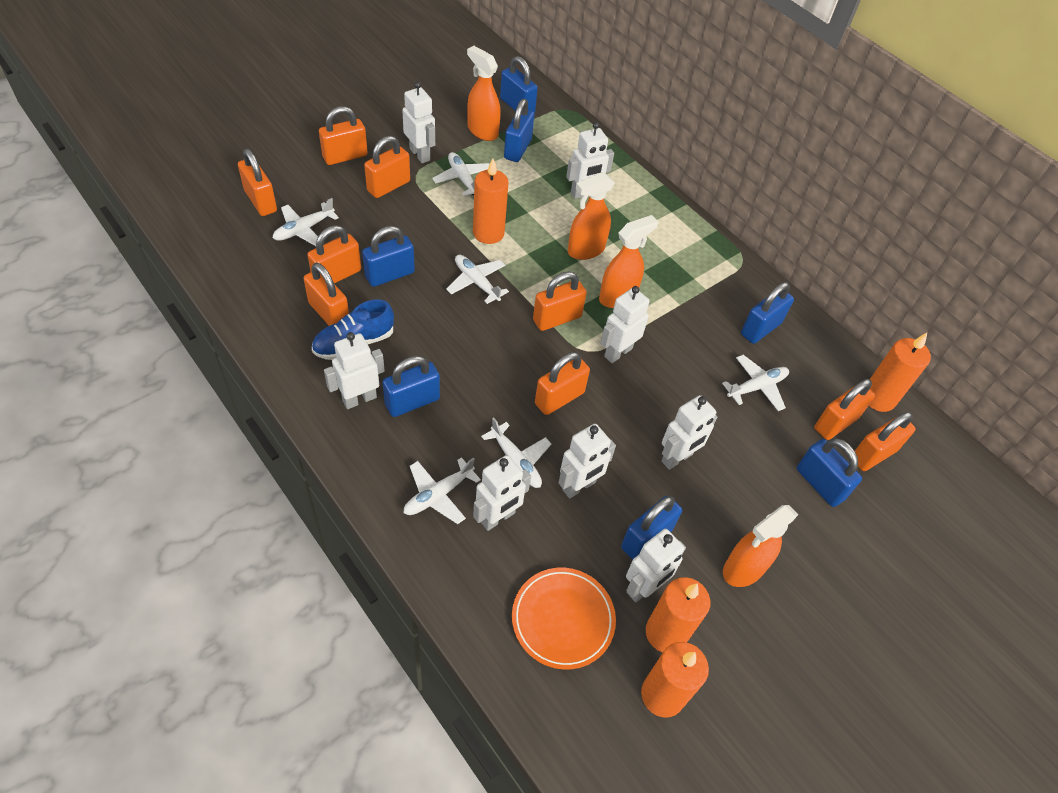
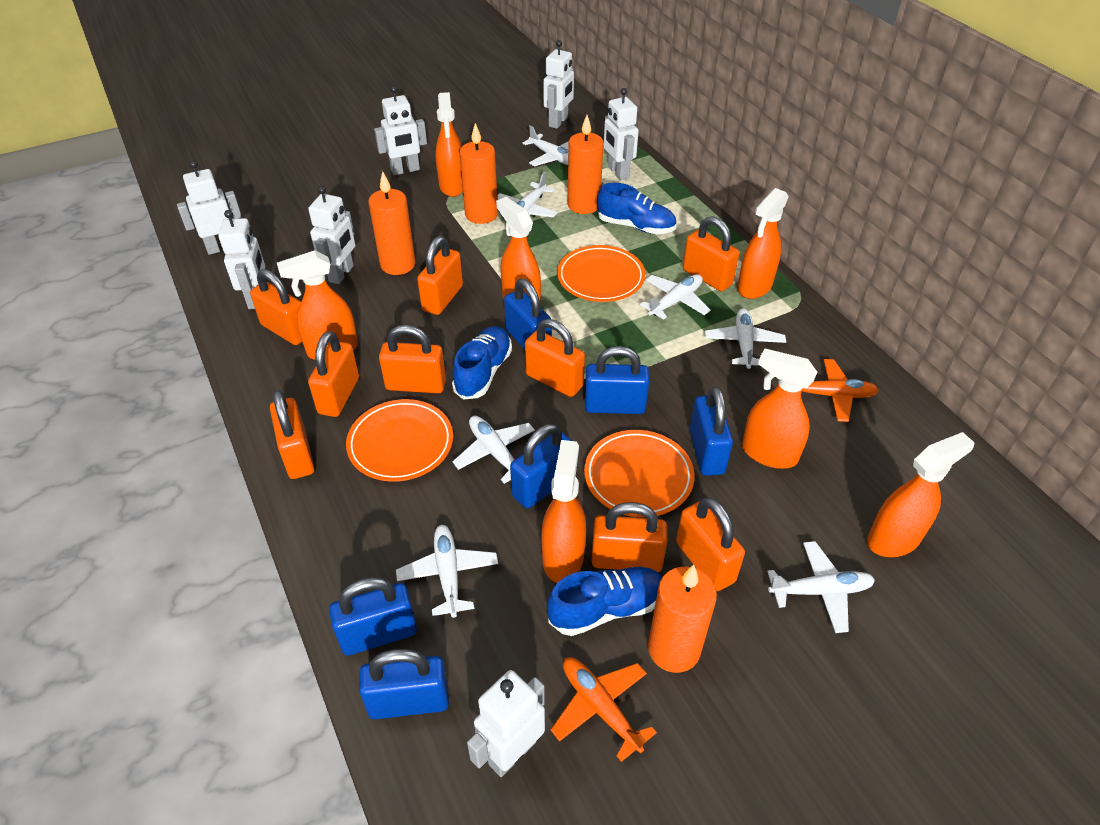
blue padlock: [362,226,415,287] [383,356,440,417] [500,56,538,113] [504,99,534,162] [621,496,682,560] [741,282,794,344] [797,438,862,507] = 7 -> [329,577,417,656] [359,649,449,719] [504,279,552,349] [510,424,572,508] [585,346,649,414] [690,386,733,476] = 6
blue shoe: [312,299,394,360] = 1 -> [452,326,512,400] [547,567,662,636] [597,183,677,234] = 3
orange plane: none = 0 -> [550,657,657,762] [801,359,879,422] = 2
orange plate: [512,568,616,670] = 1 -> [346,399,453,482] [557,245,645,302] [584,430,695,518] = 3
orange spray bottle: [467,46,501,141] [568,172,615,260] [599,215,658,308] [723,505,798,587] = 4 -> [277,250,358,360] [435,92,463,197] [496,197,541,307] [541,440,586,583] [737,188,789,299] [742,348,817,469] [867,432,975,557] = 7
white plane: [273,198,339,246] [404,457,481,524] [432,152,490,196] [446,255,509,304] [481,417,551,488] [722,355,789,411] = 6 -> [396,525,498,618] [452,416,535,484] [497,172,558,217] [522,125,569,166] [640,274,711,320] [705,308,786,369] [767,541,875,633] = 7
white robot: [324,332,385,409] [402,82,435,163] [473,455,531,531] [558,424,616,498] [566,122,614,199] [600,286,650,363] [626,529,686,602] [661,395,717,470] = 8 -> [177,160,242,255] [219,210,265,309] [308,186,355,284] [374,86,427,175] [467,670,545,777] [543,40,574,129] [604,88,639,180] = 7

